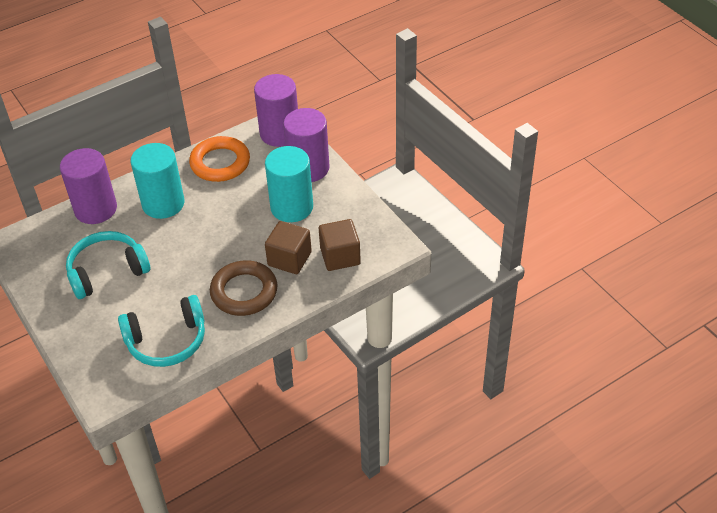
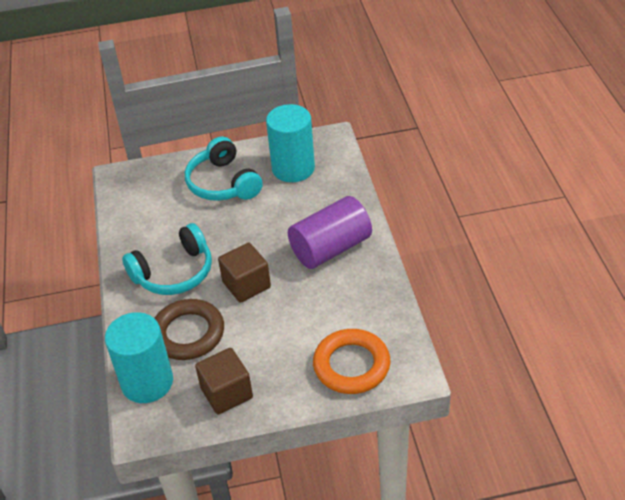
purple cylinder: [60,148,117,224] [254,74,298,147] [283,108,330,182] = 3 -> [288,196,372,269] = 1

